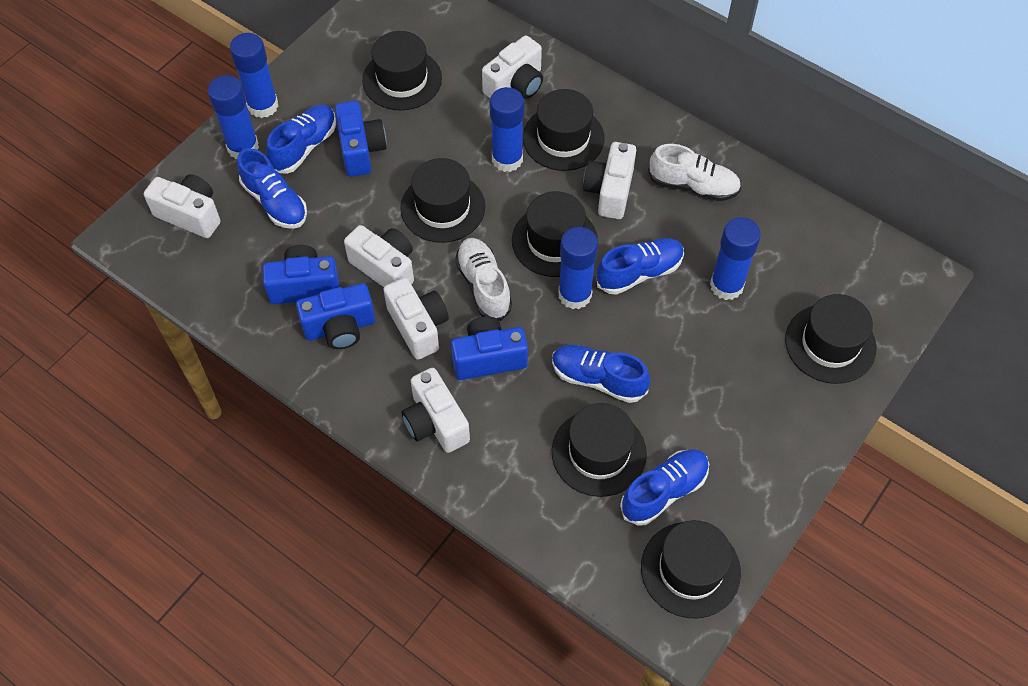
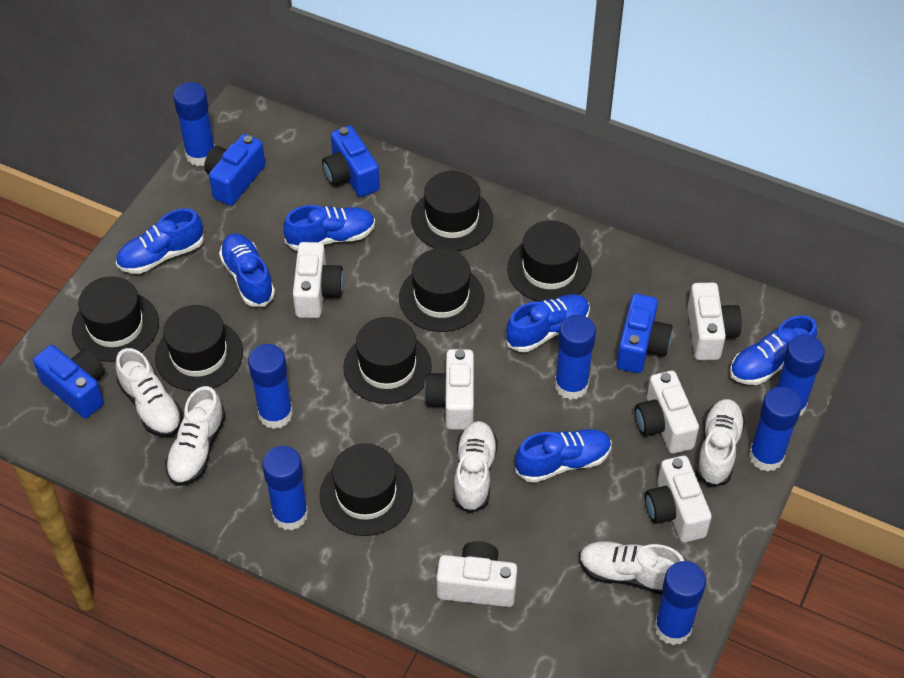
blue glue stick: [208,75,259,159] [230,33,278,118] [490,87,524,172] [558,227,598,309] [710,217,761,300] = 5 -> [173,82,215,166] [248,344,293,429] [262,446,308,531] [555,315,596,400] [654,561,706,645] [749,387,802,472] [777,334,825,416] = 7
blue shoe: [237,148,307,229] [266,105,336,174] [552,345,650,403] [597,238,684,295] [620,449,709,526] = 5 -> [116,208,204,274] [219,233,275,307] [283,205,375,251] [506,294,590,352] [515,429,612,483] [730,315,817,385] = 6
white shoe: [455,238,512,321] [648,144,741,201] = 2 -> [116,348,183,437] [165,386,226,486] [453,421,498,514] [579,541,684,595] [696,399,745,487] = 5

